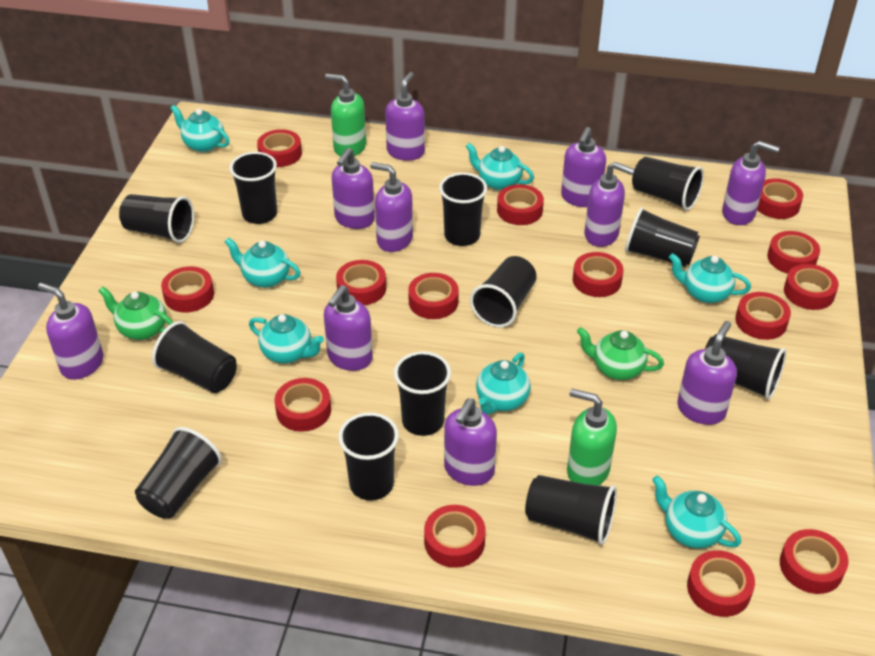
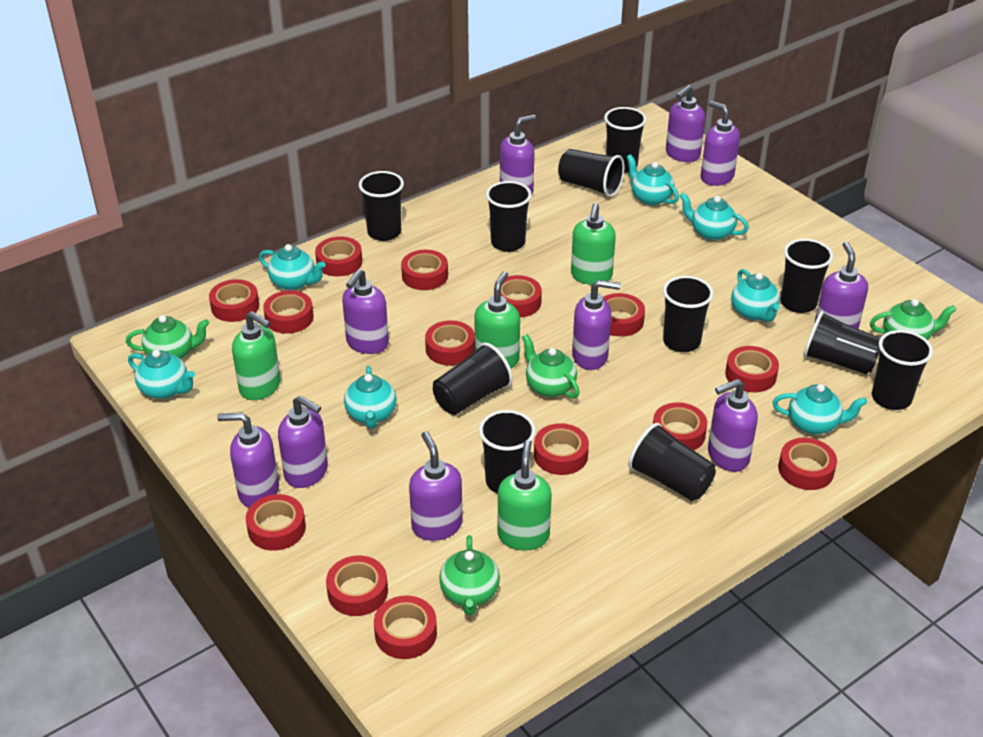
black cup: [119,194,194,243] [135,427,222,518] [152,321,237,393] [229,152,277,224] [338,412,399,500] [394,351,451,436] [439,173,487,246] [470,256,537,328] [525,475,617,545] [625,207,700,267] [632,157,704,211] [705,334,786,400] = 12 -> [359,171,404,241] [433,342,513,415] [479,410,536,493] [486,181,532,252] [558,149,624,197] [604,107,646,173] [628,423,716,501] [663,276,714,352] [781,239,833,313] [803,311,880,375] [872,330,933,410] = 11
green soap dispenser: [325,74,366,156] [567,389,617,486] = 2 -> [232,311,281,400] [474,271,520,368] [498,440,552,551] [571,203,616,285] = 4
green teapot: [98,286,173,340] [577,327,664,380] = 2 -> [126,315,209,359] [439,535,500,615] [522,334,580,399] [870,299,956,340] = 4

